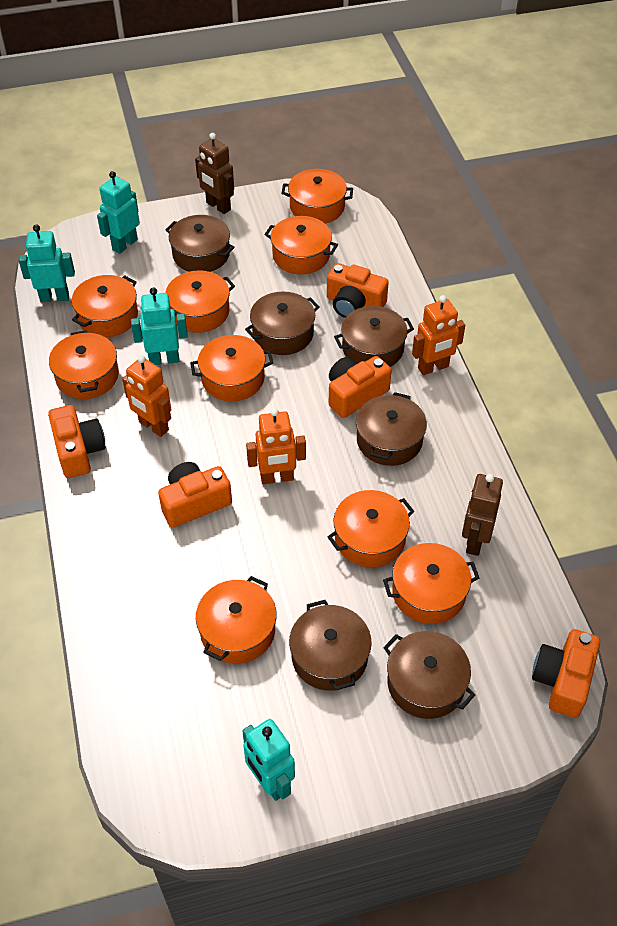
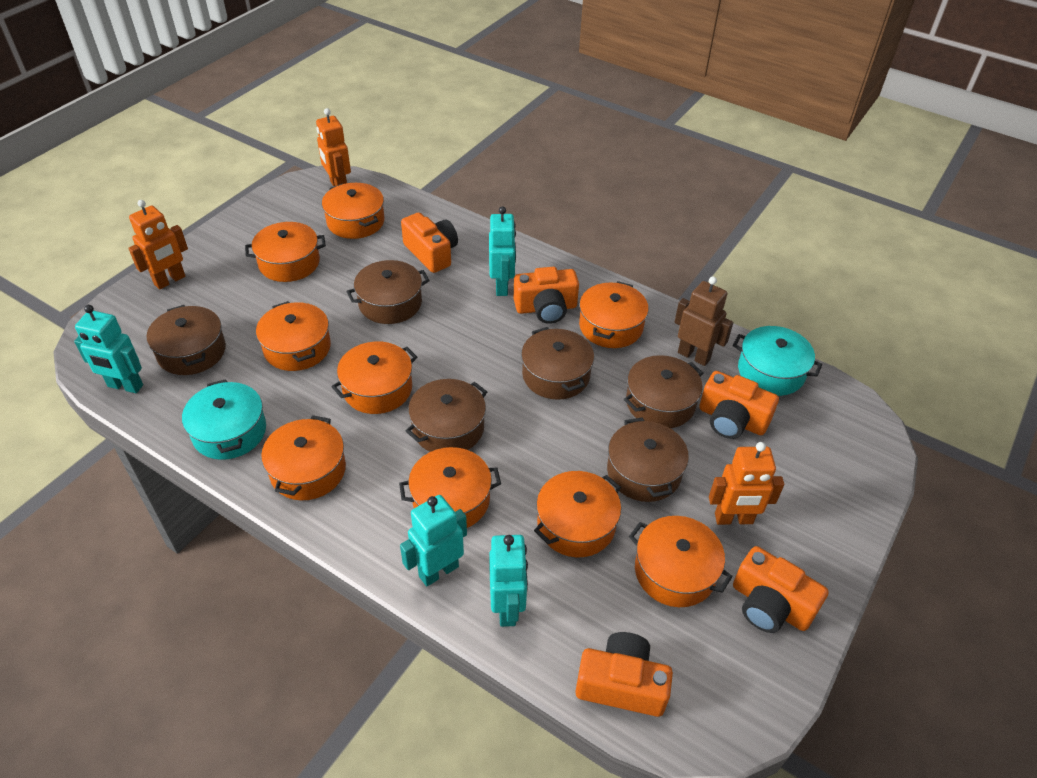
brown robot: [195,133,234,214] [462,474,503,556] = 2 -> [674,277,733,366] = 1
turquoise pot: none = 0 -> [182,379,266,460] [733,326,822,396] = 2

